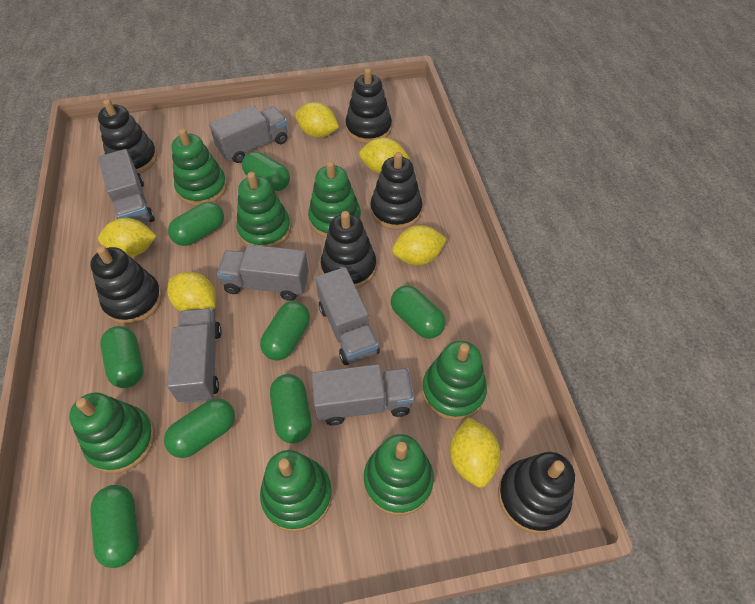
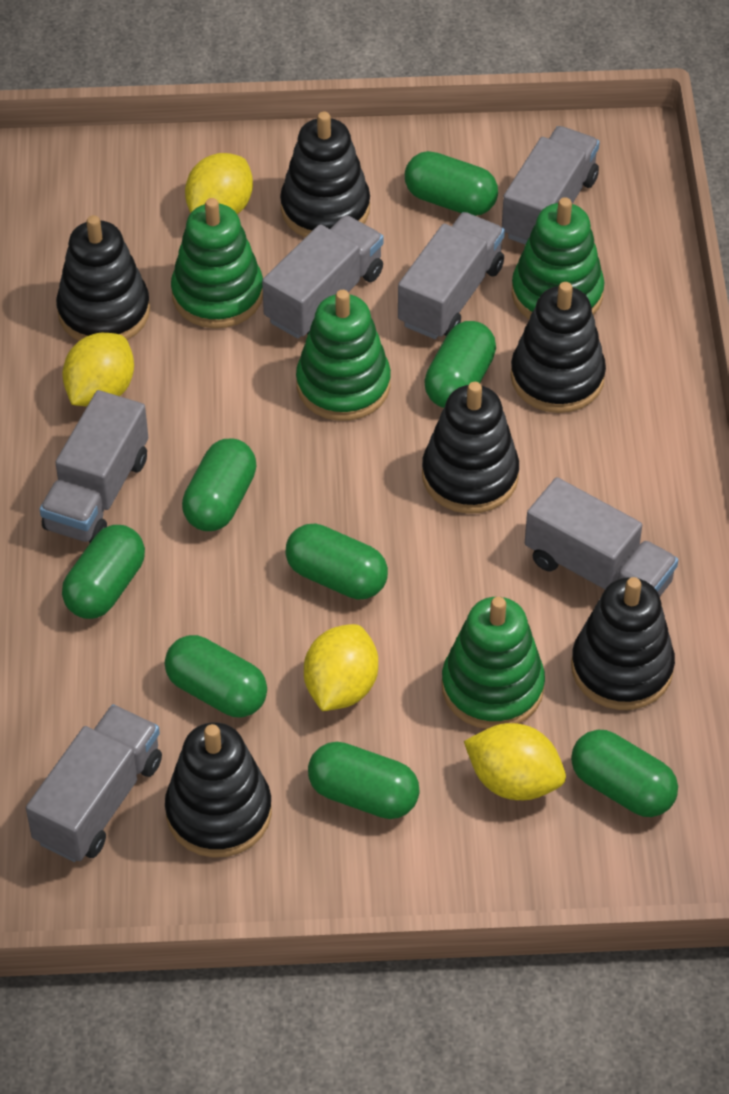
green stacking toy: [69,392,155,474] [171,129,227,206] [236,172,291,247] [260,450,332,532] [308,161,361,238] [364,434,434,516] [422,341,487,421] = 7 -> [171,198,263,328] [296,290,391,421] [441,597,545,729] [512,197,605,320] = 4
yellow lemon: [98,218,156,257] [167,272,216,311] [295,102,339,138] [359,138,410,174] [392,225,447,265] [450,417,501,488] = 6 -> [62,333,134,406] [185,153,253,215] [304,624,378,711] [464,723,566,800] = 4

